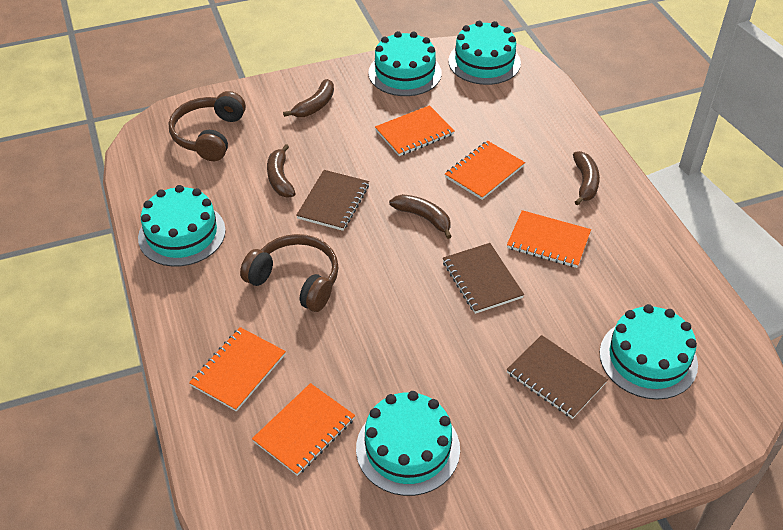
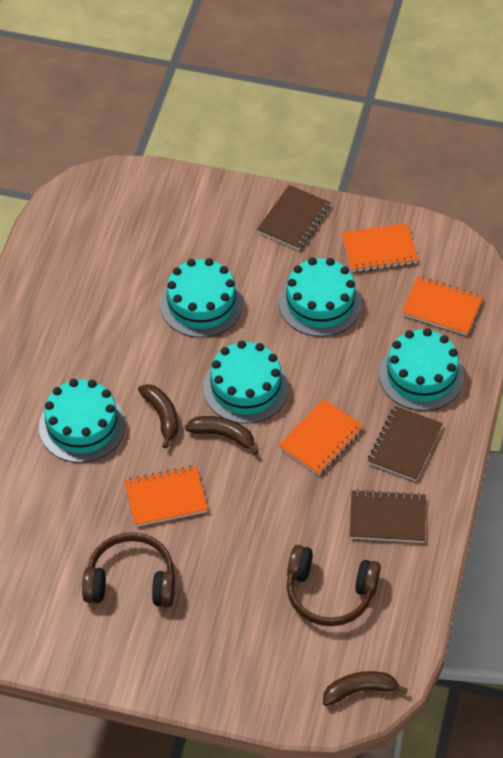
brown banana: [267,144,296,197] [283,79,334,117] [389,194,452,239] [573,151,600,205] = 4 -> [138,384,178,448] [185,416,259,455] [323,671,408,706] = 3
orange notebook: [189,327,286,412] [252,383,355,476] [375,105,454,156] [445,141,525,200] [507,210,591,268] = 5 -> [125,466,208,527] [278,399,364,475] [342,223,418,272] [402,276,483,336] = 4

